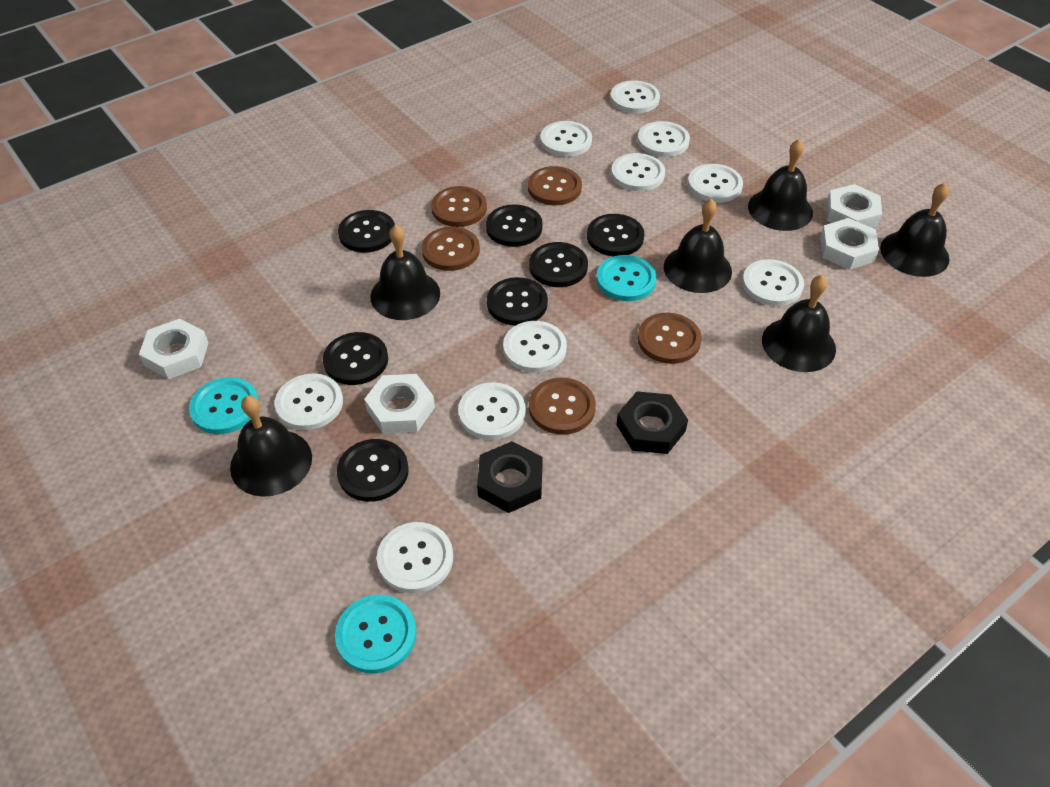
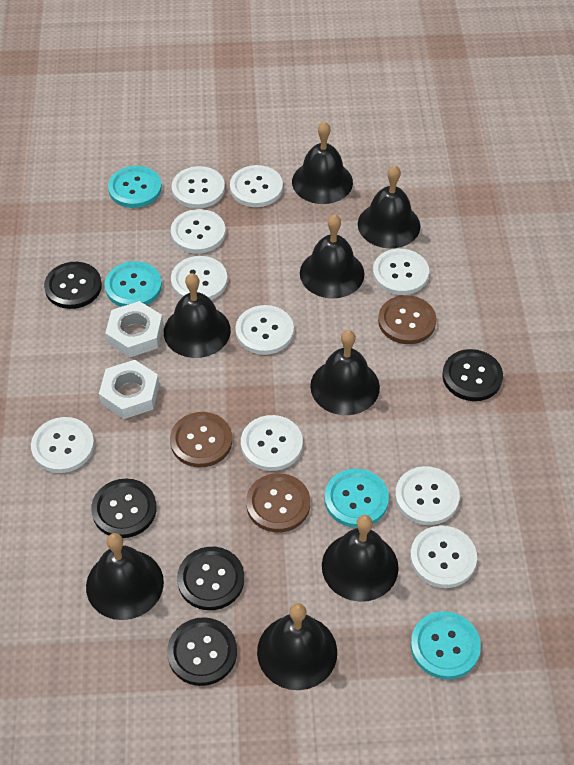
black bell: [230,396,312,497] [370,225,440,320] [664,198,732,293] [748,139,813,231] [762,275,836,372] [880,183,950,277] = 6 -> [86,533,164,620] [164,273,231,358] [257,603,337,690] [292,121,353,204] [300,214,364,299] [310,330,380,415] [322,515,399,602] [358,165,420,249] = 8
black button: [323,332,388,385] [337,439,409,502] [338,210,395,253] [486,204,543,247] [487,277,548,326] [529,242,588,287] [587,214,644,256] = 7 -> [44,262,102,309] [91,478,157,538] [167,617,237,686] [177,547,244,610] [442,349,503,401] = 5
black nut: [477,441,543,513] [616,391,688,454] = 2 -> none = 0
brown button: [422,227,480,271] [431,186,487,227] [528,166,582,205] [529,377,596,435] [637,313,702,364] = 5 -> [170,412,232,467] [246,473,310,532] [378,295,437,344] = 3
turquoise button: [189,377,259,434] [335,595,416,673] [596,255,657,301] = 3 -> [105,261,162,307] [108,166,162,208] [324,469,389,528] [411,611,481,679] = 4
white nut: [139,319,208,379] [364,374,435,434] [820,218,879,270] [826,184,882,228] = 4 -> [99,360,159,419] [105,301,163,357] = 2

